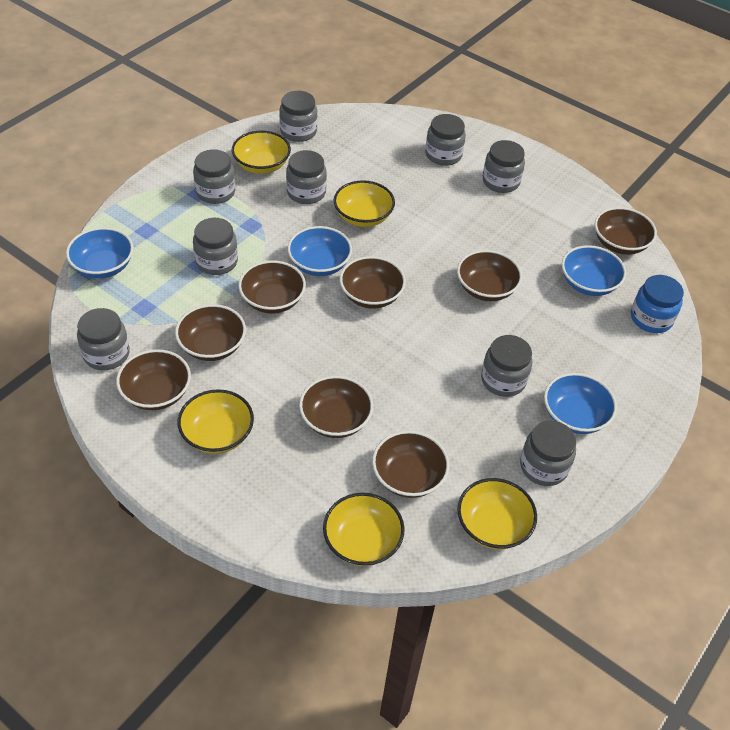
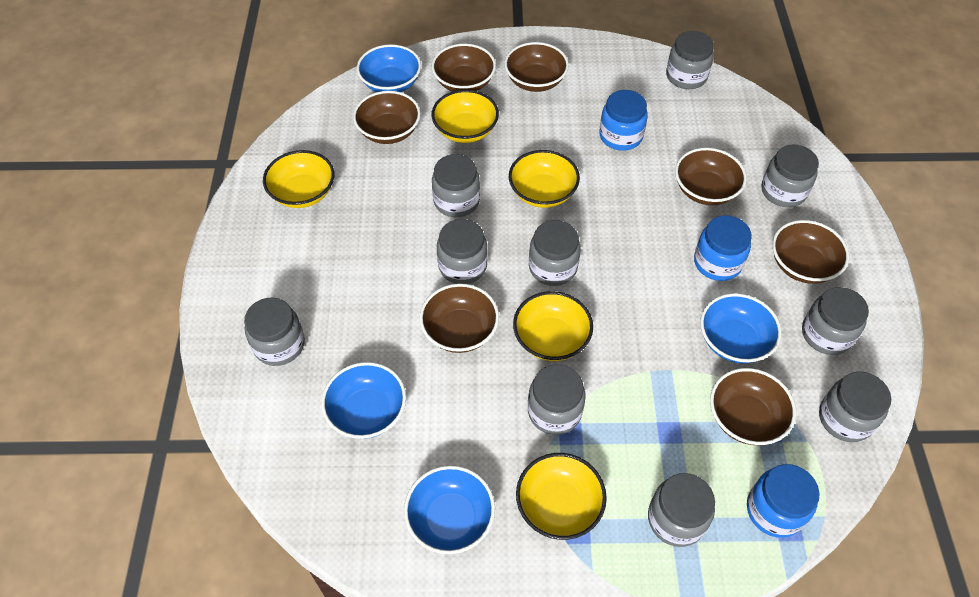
blue jar: [631,275,684,333] = 1 -> [599,90,648,151] [694,215,752,281] [747,464,820,538] = 3
brown bowl: [116,349,191,410] [175,304,246,361] [238,261,306,314] [299,376,373,438] [340,256,406,309] [372,431,449,498] [457,250,522,301] [595,207,657,255] = 8 -> [353,91,421,144] [419,284,499,353] [432,44,496,92] [504,42,569,92] [675,148,747,205] [710,368,796,445] [772,220,849,284] = 7
grey jar: [77,308,130,370] [193,150,235,204] [193,218,238,275] [279,91,318,142] [286,150,327,204] [425,114,466,166] [481,335,532,397] [483,140,525,193] [520,421,576,486] = 9 -> [244,298,305,366] [432,154,480,217] [437,219,488,284] [528,364,586,435] [529,220,581,286] [648,473,715,547] [666,31,714,89] [761,144,819,207] [802,287,869,355] [819,371,891,442] = 10

